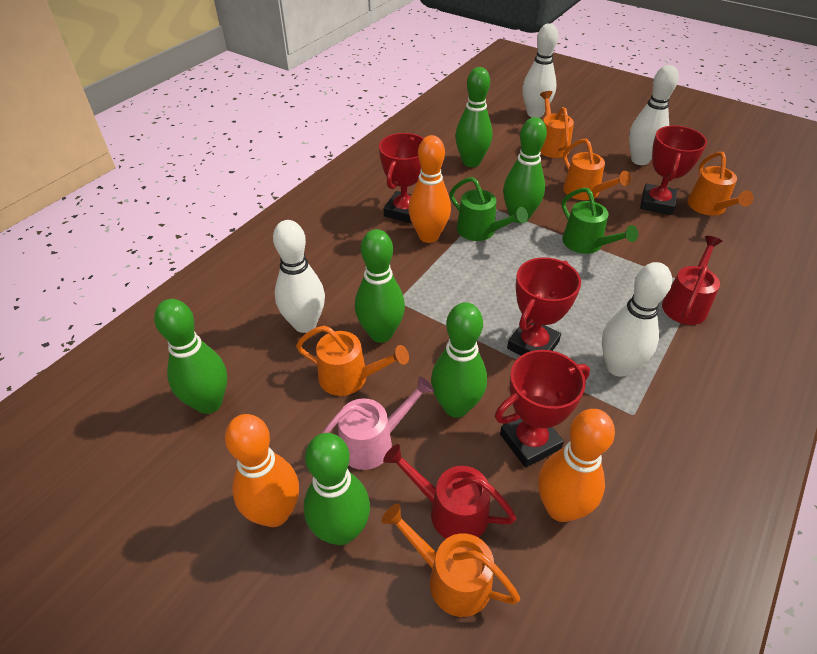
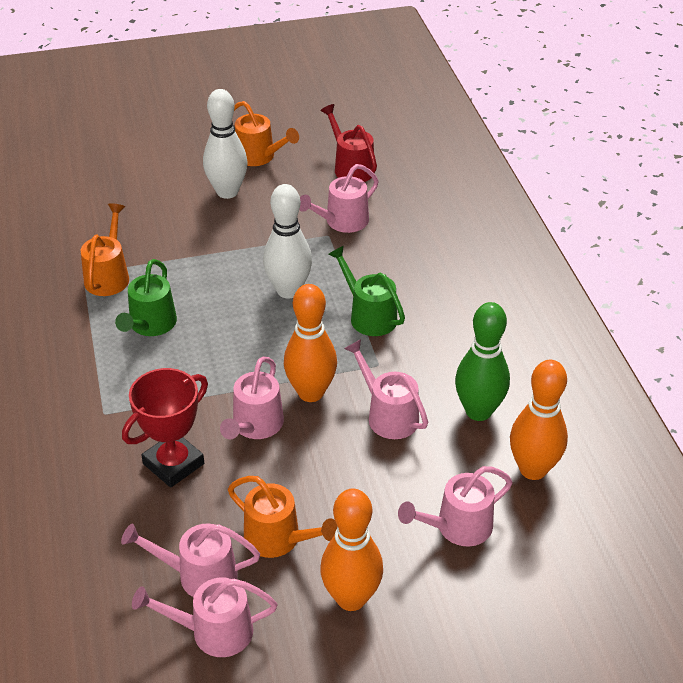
green bowling pin: [154,299,227,414] [304,433,370,545] [355,229,405,343] [431,302,487,418] [455,67,492,167] [503,117,547,223] = 6 -> [455,302,510,421] = 1
orange watering can: [296,325,409,396] [381,503,520,617] [540,91,574,158] [563,139,631,200] [687,152,753,216] = 5 -> [81,203,129,296] [228,476,338,558] [234,101,299,166] = 3
pink watering can: [322,376,434,470] = 1 -> [121,523,260,597] [132,577,277,657] [220,356,284,439] [299,164,379,233] [344,339,428,439] [398,466,513,546] = 6
red trophy: [379,133,424,224] [495,350,590,468] [507,257,581,356] [640,126,707,215] = 4 -> [122,368,208,488] = 1
red watering can: [383,444,516,539] [662,236,722,325] = 2 -> [320,104,377,182] = 1
white bowling pin: [273,220,325,333] [522,23,558,118] [602,262,672,377] [629,65,679,165] = 4 -> [203,89,248,199] [263,184,312,299] = 2

